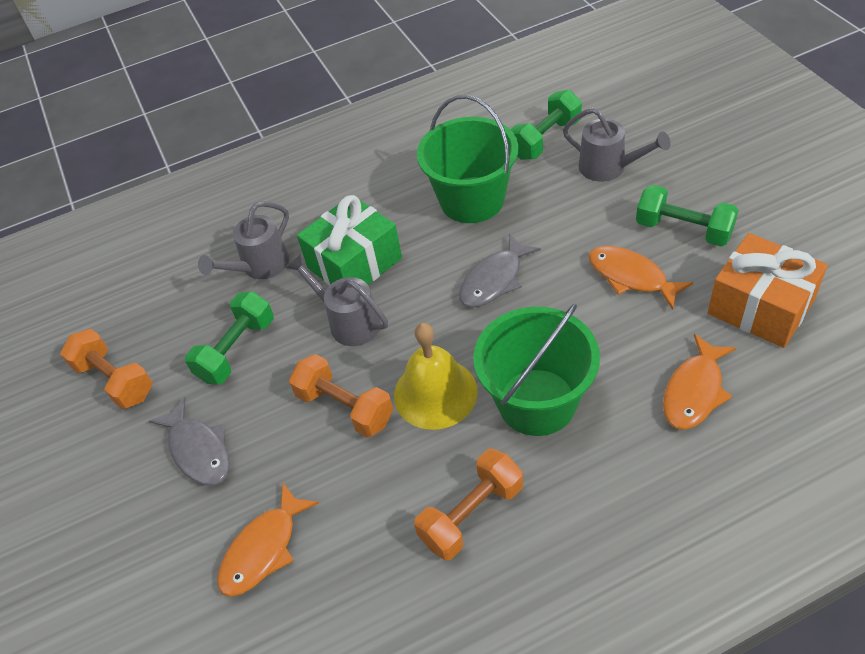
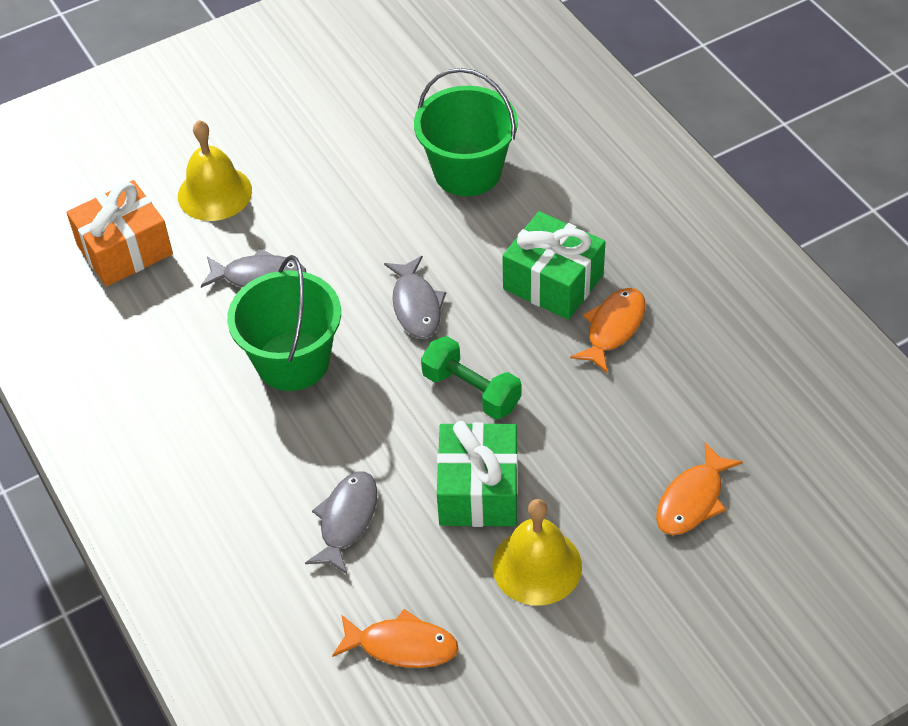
green dumbbell: [185,291,274,384] [510,90,582,160] [636,185,738,246] = 3 -> [421,336,521,419] = 1
green gift: [297,195,402,285] = 1 -> [437,421,518,527] [502,211,605,320] = 2
grey fish: [149,397,230,485] [459,234,541,307] = 2 -> [201,249,307,288] [305,471,377,575] [384,256,446,338] = 3
grey watering can: [198,201,289,279] [286,254,388,346] [563,108,670,182] = 3 -> none = 0
orange dumbbell: [60,329,153,409] [289,354,393,437] [414,449,523,560] = 3 -> none = 0
yellow bell: [394,323,478,430] = 1 -> [178,120,252,221] [492,499,582,606] = 2

